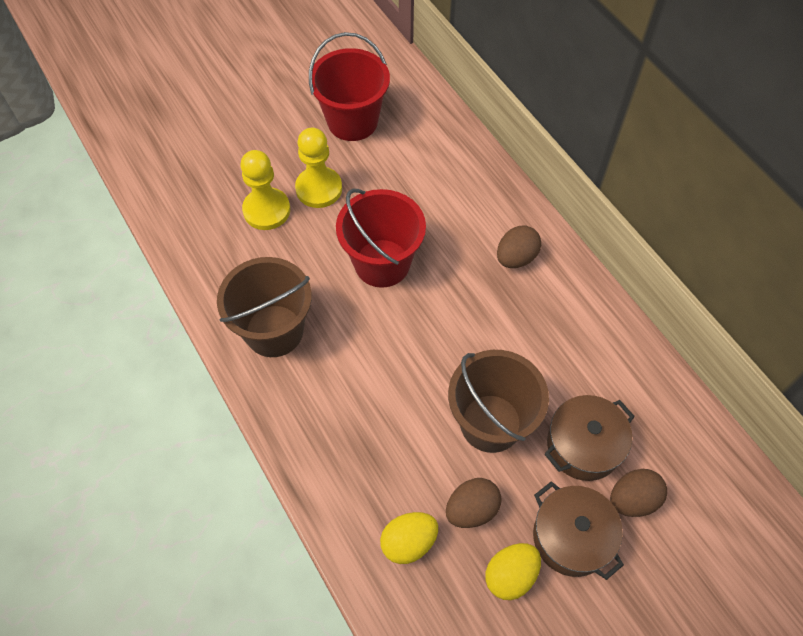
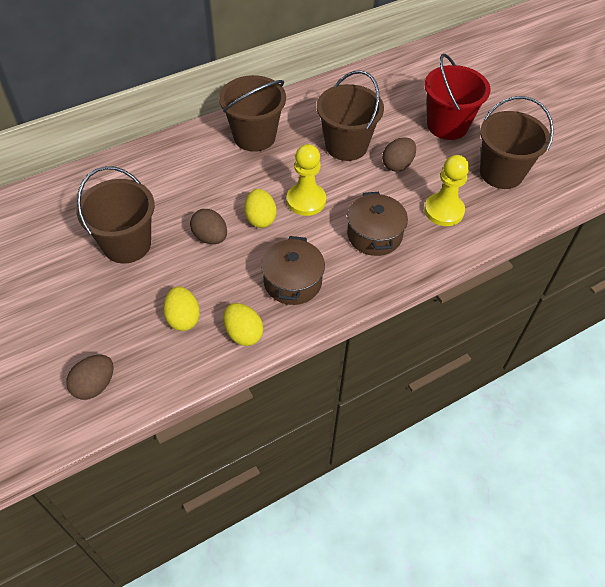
brown bucket: [217,257,312,357] [448,350,549,453] = 2 -> [77,166,155,263] [219,75,286,152] [317,70,384,161] [480,96,554,189] = 4
red bucket: [309,32,390,141] [336,189,426,288] = 2 -> [424,54,490,140] = 1
yellow egg: [380,512,438,564] [485,543,541,600] = 2 -> [163,287,200,331] [224,303,263,346] [245,189,277,228] = 3

